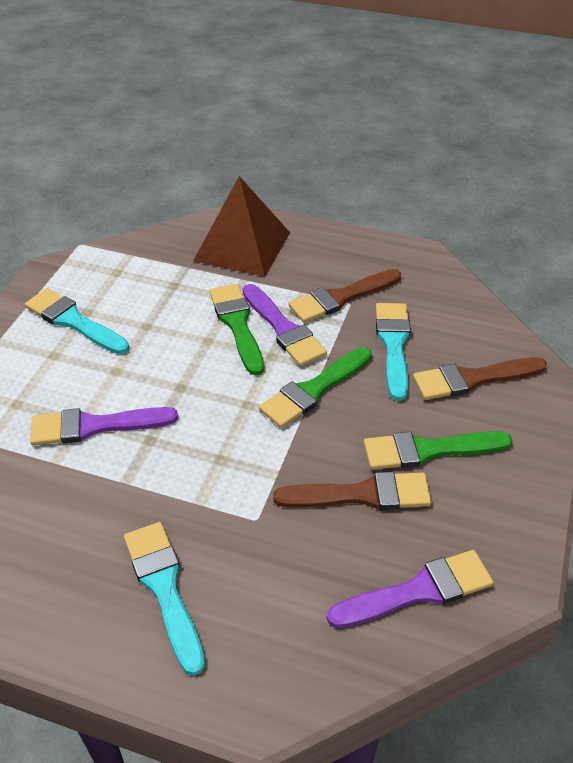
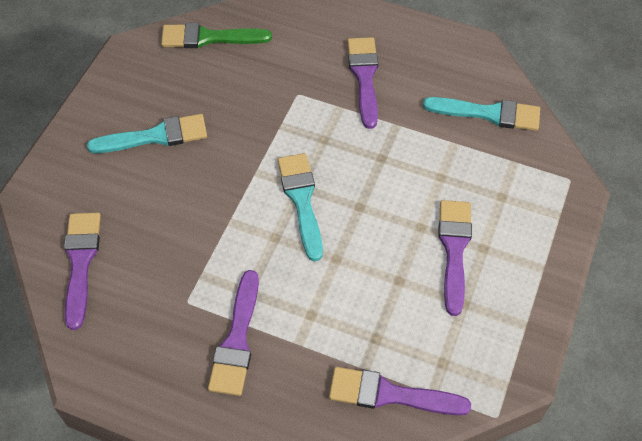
brown brush: [273,472,431,510] [288,269,401,323] [413,357,547,400] = 3 -> none = 0
brown pyramid: [193,176,290,277] = 1 -> none = 0
green brush: [209,284,264,376] [259,347,372,428] [364,431,512,470] = 3 -> [161,23,272,48] = 1
purple brush: [30,407,178,446] [243,284,327,366] [327,550,493,628] = 3 -> [64,213,101,330] [208,270,259,396] [329,367,471,415] [347,37,378,129] [438,200,472,316] = 5

